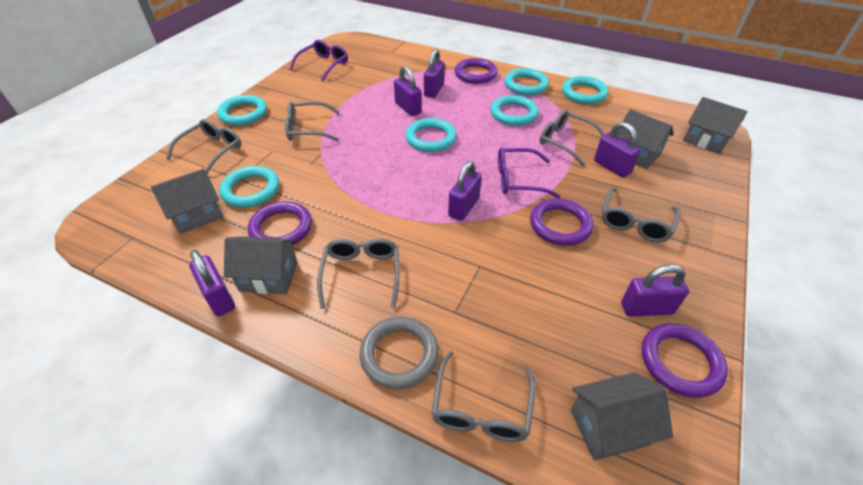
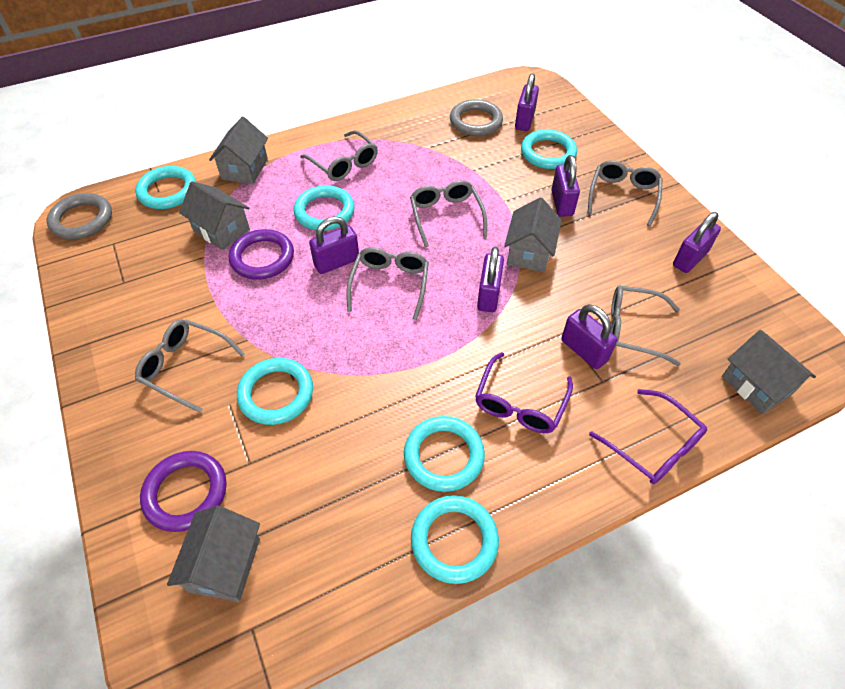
grey ring: [360,316,439,389] = 1 -> [47,193,112,239] [450,99,503,136] = 2
purple ring: [248,201,312,245] [455,58,498,84] [530,198,594,246] [642,323,728,398] = 4 -> [140,451,227,532] [229,229,294,280] = 2

